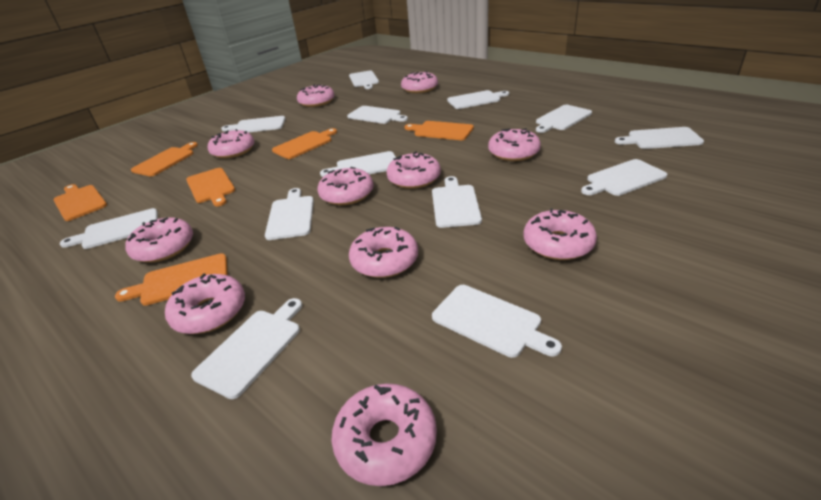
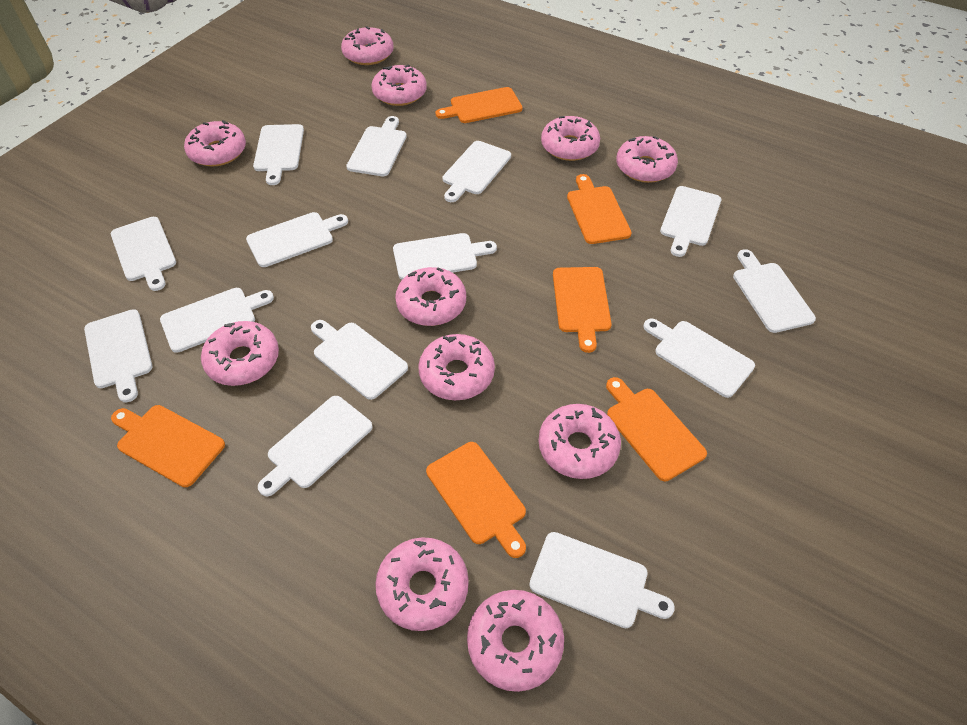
white cutting board: [60,208,158,249] [191,298,302,399] [221,116,285,132] [265,188,314,240] [320,151,396,177] [347,106,408,124] [349,71,379,89] [432,176,482,228] [432,285,562,358] [447,90,509,109] [536,105,592,133] [581,159,667,196] [615,127,704,149] = 13 -> [84,309,152,402] [111,217,176,291] [160,288,274,353] [246,212,348,267] [253,124,304,185] [258,396,372,496] [311,320,408,400] [346,116,407,176] [393,233,497,280] [443,141,511,202] [529,532,675,628] [644,318,755,398] [660,186,721,257] [733,249,816,333] = 14

